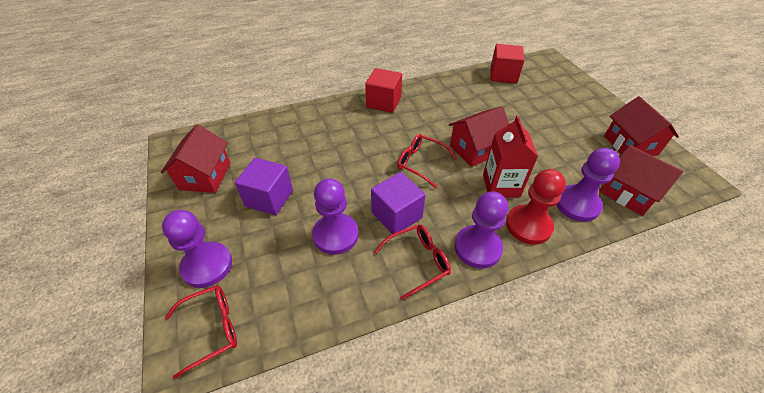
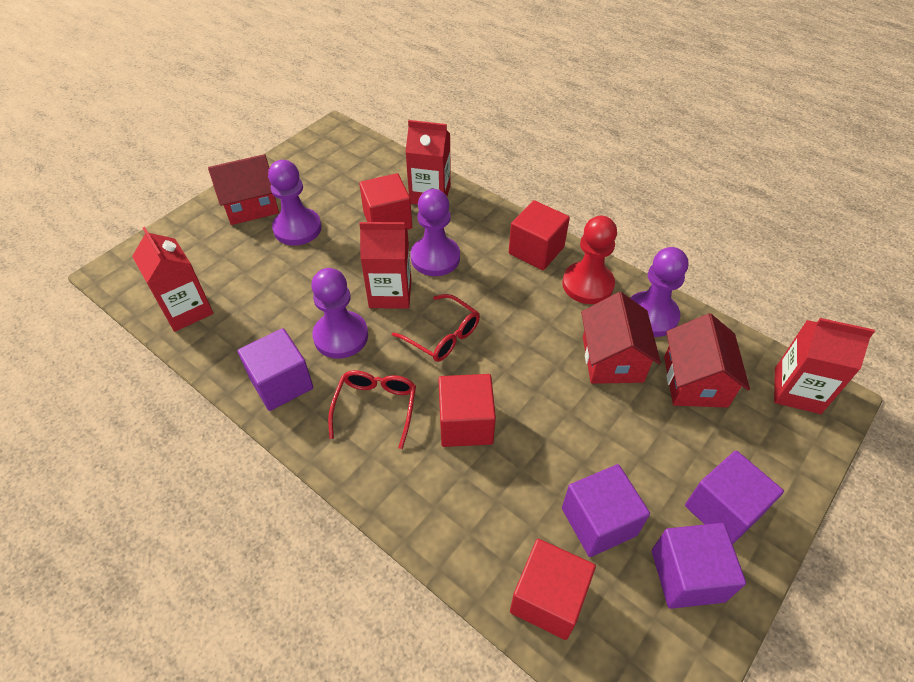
purple cube: [235,158,293,215] [371,172,426,234] = 2 -> [237,328,313,411] [562,464,650,557] [652,523,746,609] [685,450,784,545] = 4
red carton: [483,116,538,198] = 1 -> [132,227,213,332] [359,222,411,309] [405,120,451,205] [774,318,875,414] = 4
red cube: [365,68,402,113] [490,44,525,84] = 2 -> [359,173,412,230] [438,374,496,447] [509,200,570,270] [510,539,596,640] = 4
red glasses: [165,285,237,379] [374,224,451,300] [397,134,457,188] = 3 -> [328,370,416,449] [392,294,480,362] = 2
red house: [161,125,231,193] [449,107,509,167] [600,145,683,216] [604,96,679,156] = 4 -> [208,154,279,225] [581,292,661,384] [664,313,750,408] = 3

